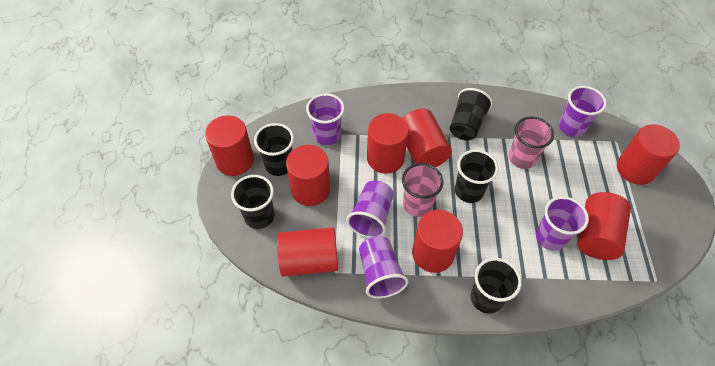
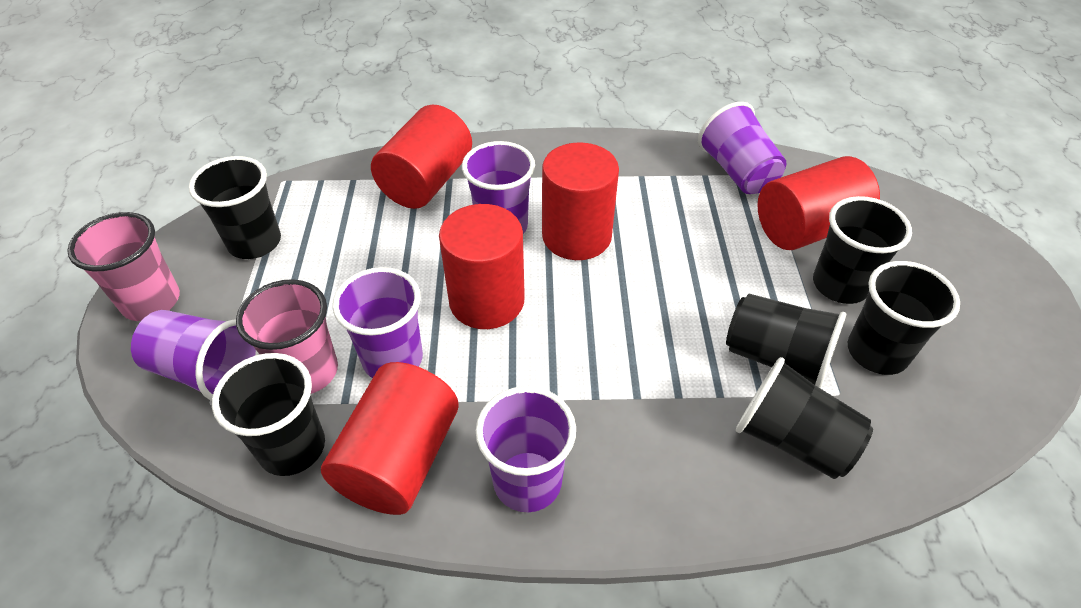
black cup: [231,175,275,229] [254,123,294,176] [450,88,493,140] [455,150,499,203] [470,258,521,314] = 5 -> [189,156,281,259] [212,353,325,476] [726,294,846,389] [736,357,873,479] [813,196,912,304] [848,261,960,375] = 6
red cylinder: [205,115,254,176] [277,227,338,276] [286,145,330,206] [367,113,409,174] [402,108,452,167] [412,210,463,273] [577,192,631,260] [617,124,680,185] = 8 -> [321,362,459,515] [371,105,472,209] [439,204,525,329] [542,142,619,260] [757,156,880,250] = 5

